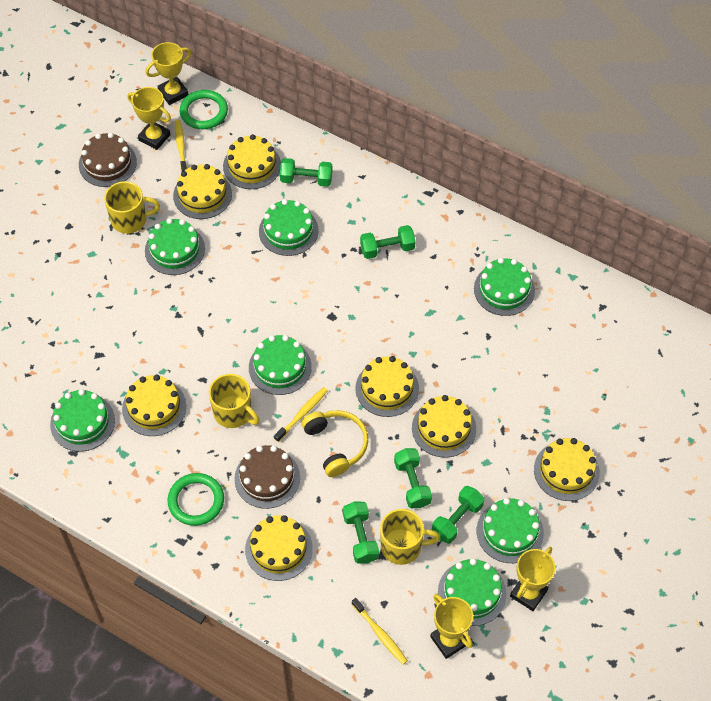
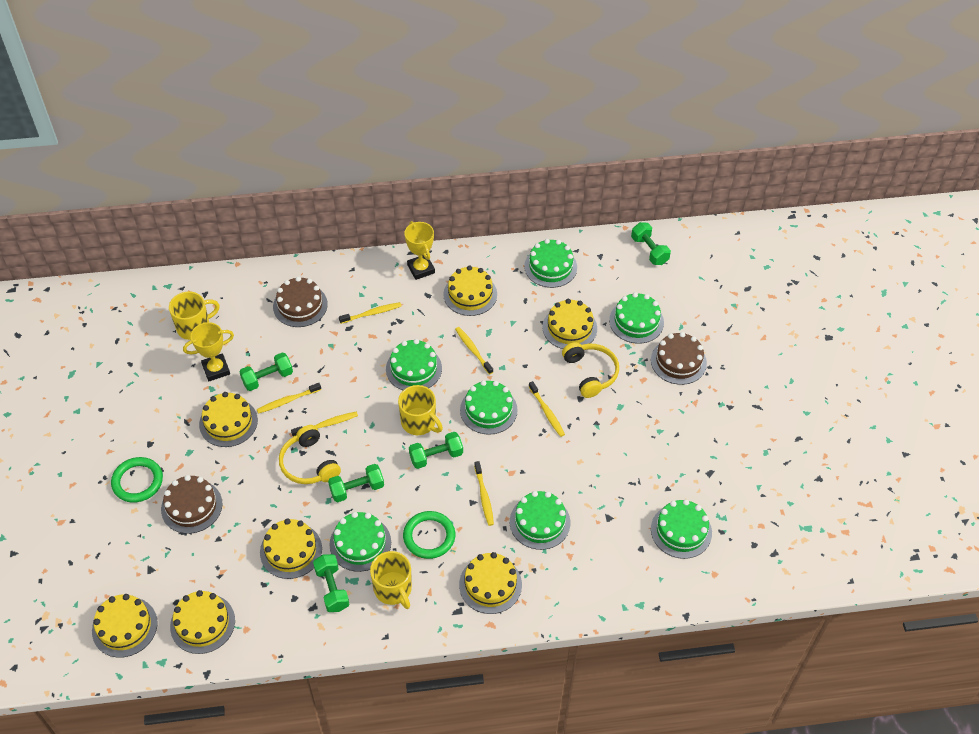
brown cake: [79,132,137,187] [234,445,300,509] = 2 -> [161,475,222,534] [273,276,328,327] [651,332,707,385] = 3
yellow headphones: [301,410,368,477] = 1 -> [279,425,341,484] [562,342,619,398] = 2
yellow toothbrush: [175,120,187,172] [274,387,328,442] [352,598,408,665] = 3 -> [257,383,321,414] [291,411,358,437] [339,302,402,324] [455,327,493,375] [474,461,494,526] [528,381,565,437] = 6
yellow trophy: [127,87,171,150] [145,42,191,105] [430,594,473,659] [510,547,555,611] = 4 -> [183,322,234,381] [404,221,435,280] = 2

